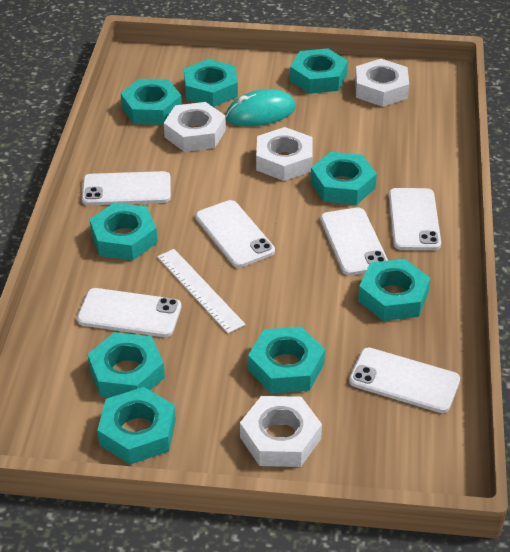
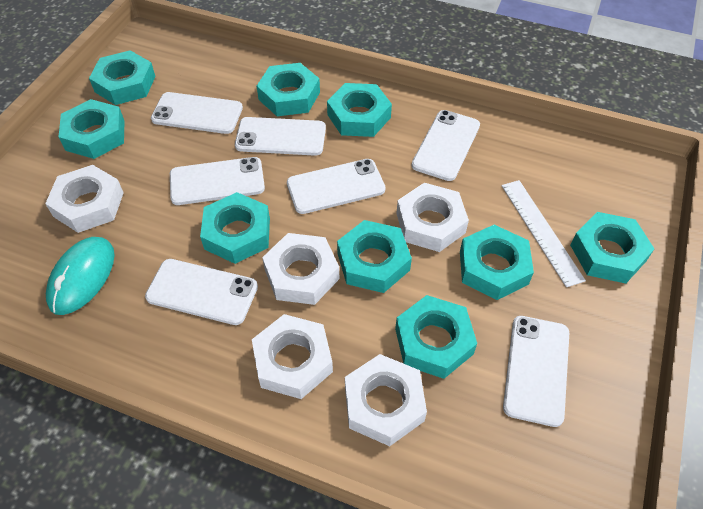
white nut: [164,102,226,152] [240,396,322,467] [256,127,313,181] [355,59,409,107] = 4 -> [45,165,124,233] [252,314,333,399] [262,233,339,305] [345,354,427,446] [396,183,469,252] = 5
white phone: [77,288,181,337] [82,171,171,205] [195,200,275,268] [320,207,388,275] [349,348,460,413] [389,188,441,250] = 6 -> [145,259,258,325] [151,92,243,134] [170,157,265,205] [235,117,326,156] [287,159,385,214] [412,110,480,181] [503,316,569,427] = 7

